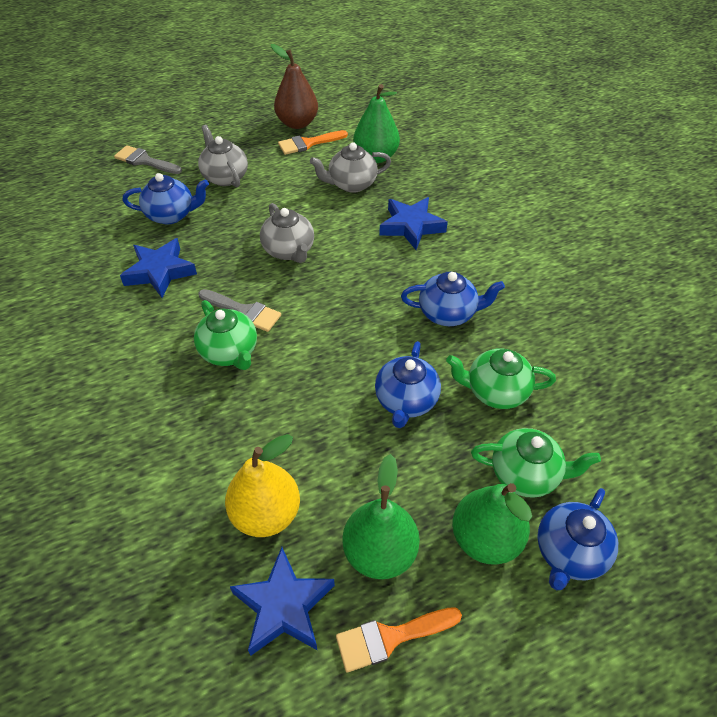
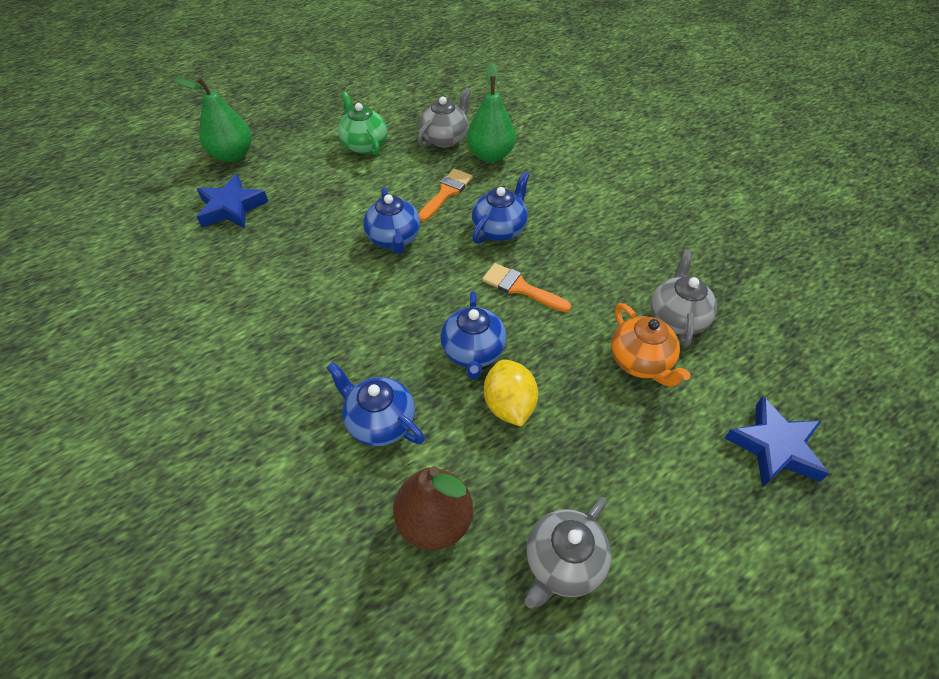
blue star: [120,238,197,298] [230,547,335,656] [379,197,448,250] = 3 -> [197,174,269,229] [725,396,829,488] = 2
green pear: [342,454,420,579] [353,84,400,163] [452,483,532,565] = 3 -> [174,77,252,162] [467,62,516,163] = 2
green teapot: [194,300,257,370] [446,348,556,409] [471,428,601,498] = 3 -> [338,92,387,155] = 1
grey brush: [114,145,182,174] [199,289,281,332] = 2 -> none = 0
orange teapot: none = 0 -> [611,303,691,387] = 1
yellow lemon: none = 0 -> [484,359,538,427] = 1
yellow pear: [225,434,300,537] = 1 -> none = 0

